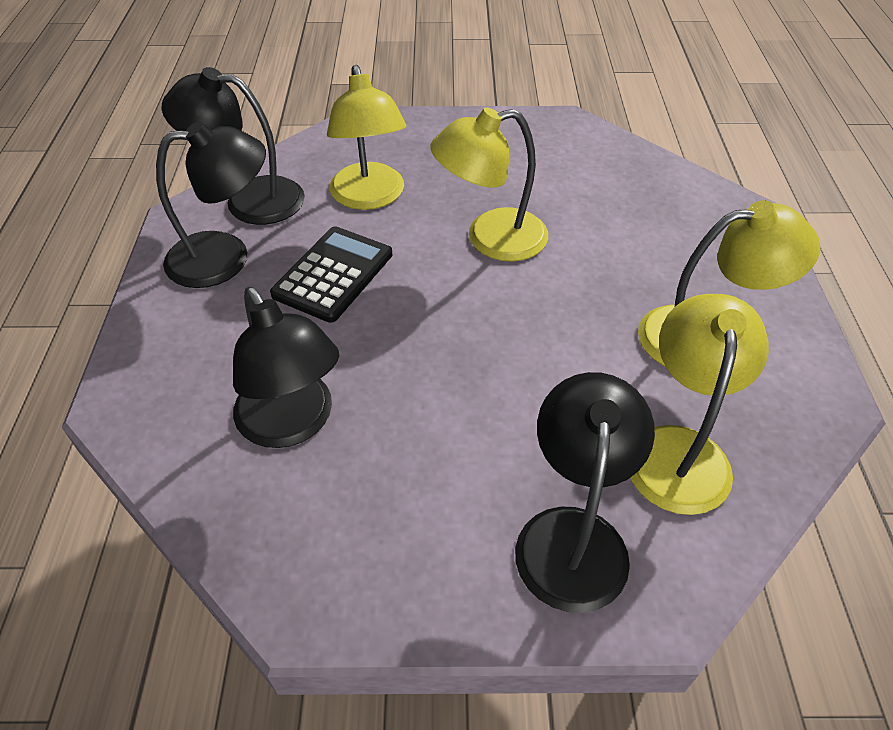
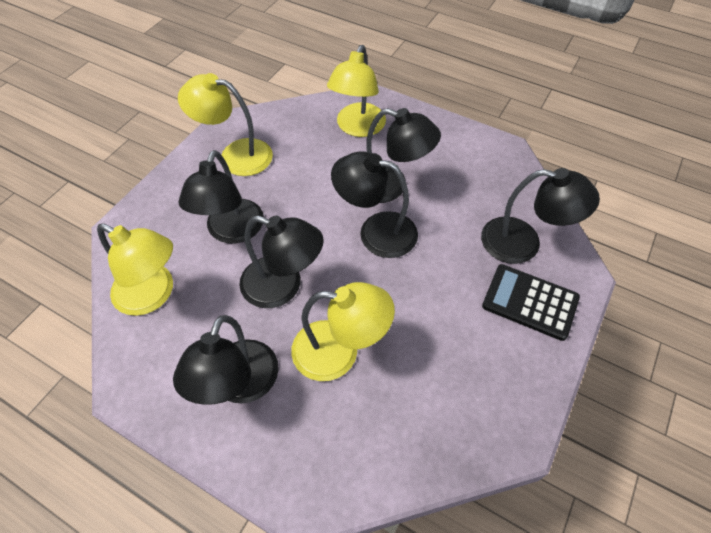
black lamp: [156,122,266,288] [162,67,305,225] [233,286,339,448] [515,372,655,613] = 4 -> [173,315,279,405] [178,150,264,243] [239,216,324,308] [331,151,418,258] [367,108,441,203] [481,168,600,264] = 6

